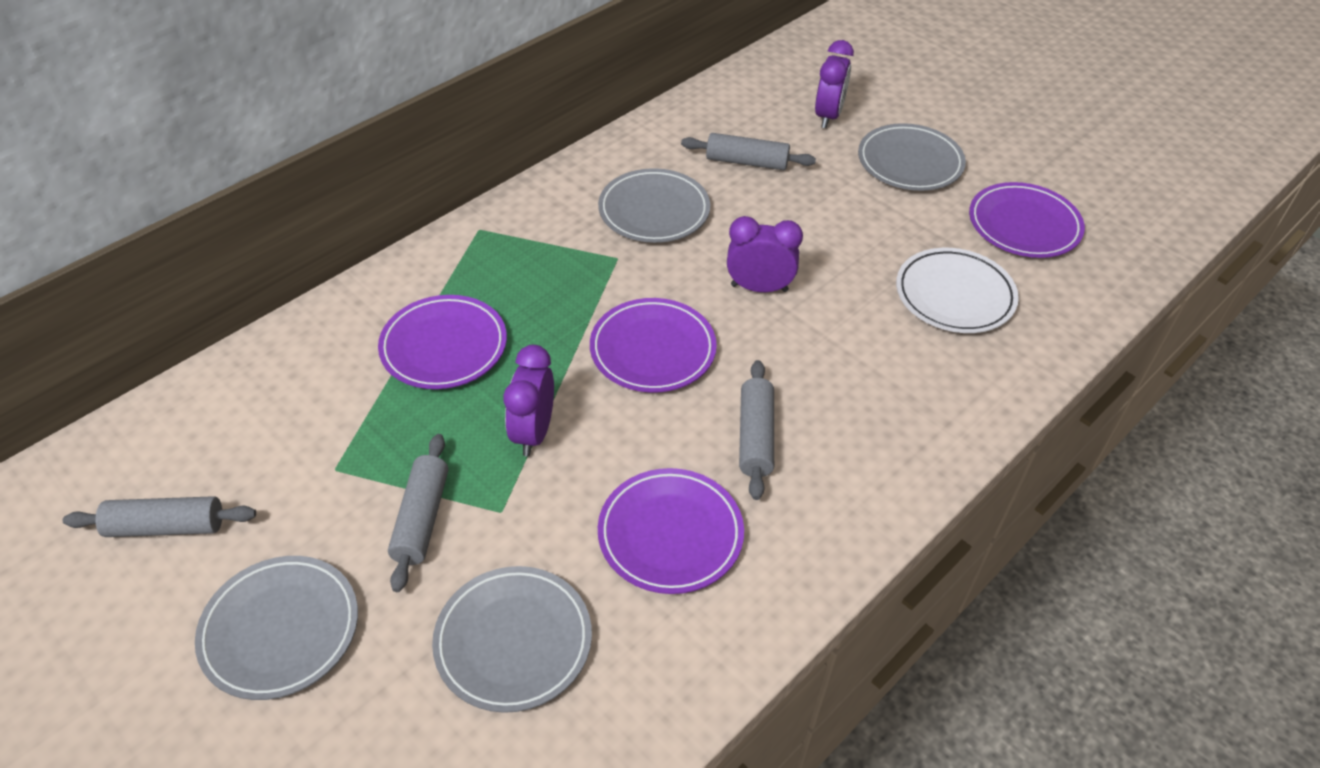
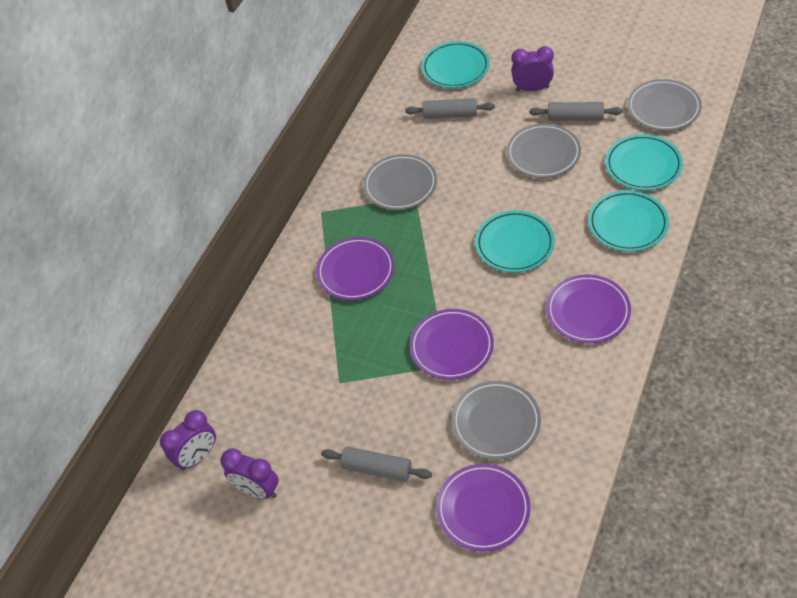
grey rolling pin: [63,496,256,537] [388,434,448,592] [681,133,816,170] [739,360,774,500] = 4 -> [321,447,432,482] [405,98,495,119] [530,102,623,121] = 3
turquoise plate: none = 0 -> [422,41,489,88] [475,210,555,272] [588,190,669,252] [605,134,683,190] = 4
white plate: [896,248,1019,333] = 1 -> none = 0

